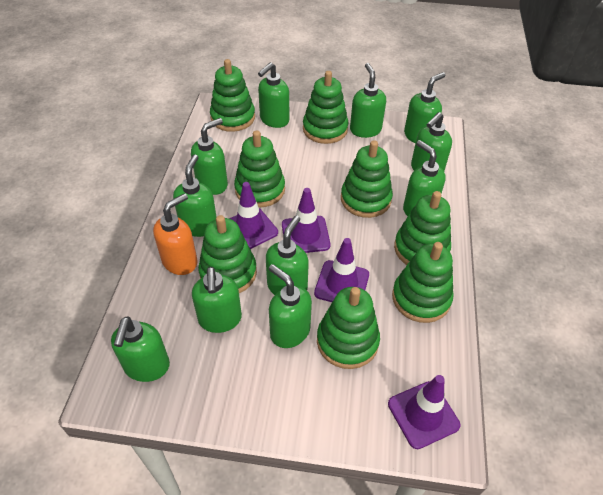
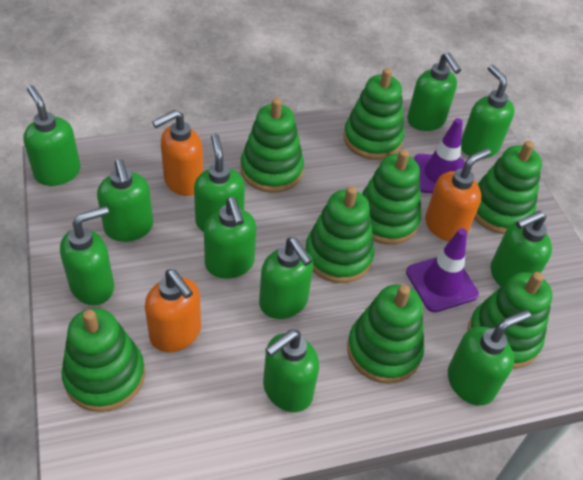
orange soap dispenser: [153,193,198,275] = 1 -> [145,269,201,352] [152,110,203,196] [425,148,491,241] = 3
purple traffic cone: [229,182,278,249] [282,188,331,253] [314,238,369,302] [388,375,460,449] = 4 -> [406,228,479,313] [414,118,465,193] = 2

